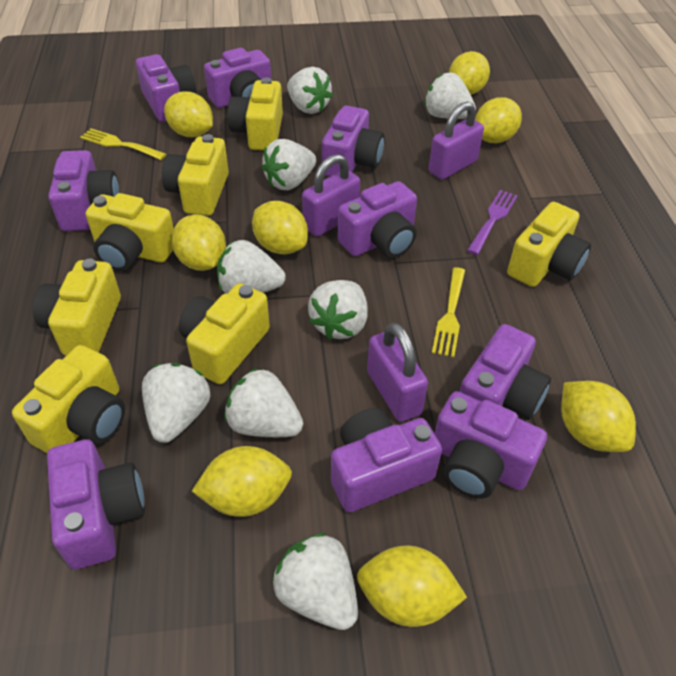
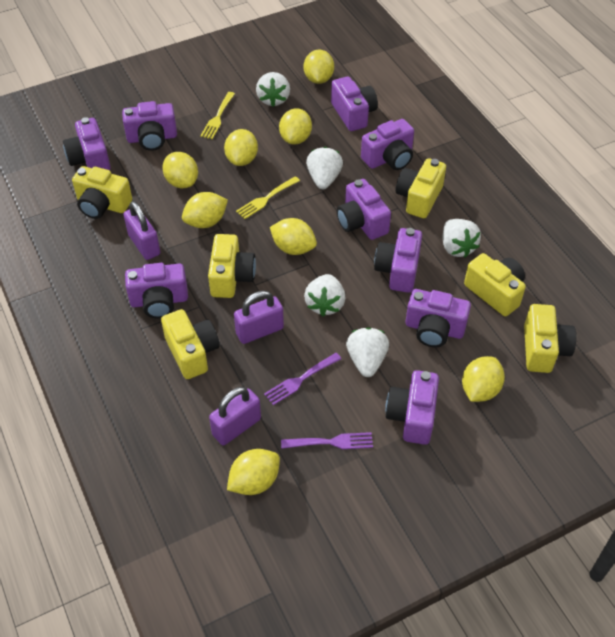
purple fork: [467,190,518,255] = 1 -> [264,353,341,405] [281,432,373,449] = 2
white strawberry: [142,363,210,443] [217,240,285,294] [224,368,303,437] [262,139,316,190] [272,533,358,630] [287,67,333,114] [308,280,368,340] [424,73,476,119] = 8 -> [256,72,290,107] [304,274,345,316] [306,147,343,189] [346,328,389,377] [443,219,481,258] = 5
yellow camera: [12,345,125,453] [32,258,121,356] [86,193,174,271] [162,134,229,216] [179,283,270,384] [228,77,283,150] [507,202,591,287] = 7 -> [72,166,132,219] [161,309,219,379] [208,234,256,298] [396,158,446,218] [464,253,526,316] [524,304,576,373] = 6

